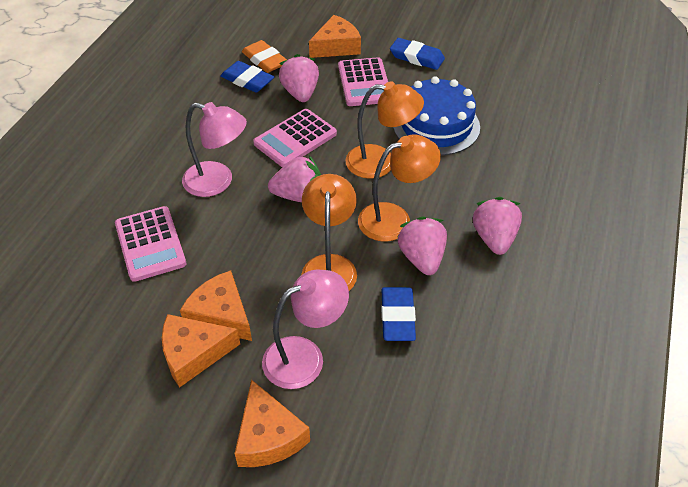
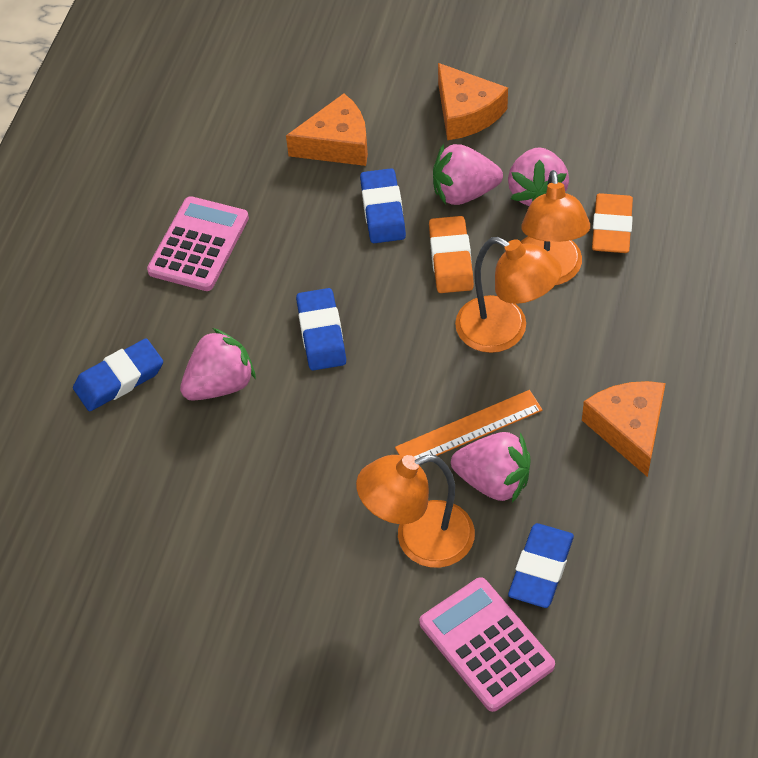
blue cake: [393,76,480,155] = 1 -> none = 0
blue eraser: [220,61,274,92] [381,287,416,341] [390,38,445,70] = 3 -> [73,339,163,411] [296,288,346,371] [360,168,406,243] [508,523,574,608] = 4
orange cheese: [162,314,240,388] [180,270,252,341] [234,380,310,467] [309,15,361,58] = 4 -> [286,94,368,166] [438,63,508,140] [582,381,666,477] = 3
orange eraser: [242,40,287,73] = 1 -> [429,216,474,293] [592,193,633,253] = 2
orange ruler: none = 0 -> [395,390,543,459] = 1
pink calculator: [115,206,186,282] [253,109,337,167] [338,57,388,106] = 3 -> [147,196,249,291] [420,577,555,712] = 2
pink lamp: [182,102,247,197] [262,269,349,389] = 2 -> none = 0

